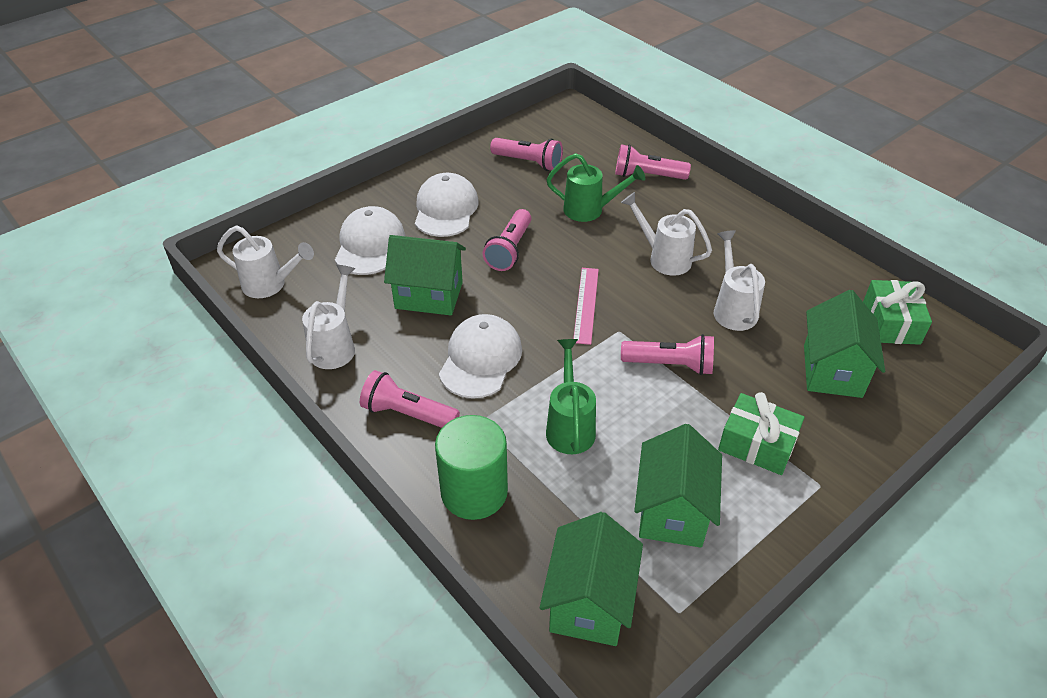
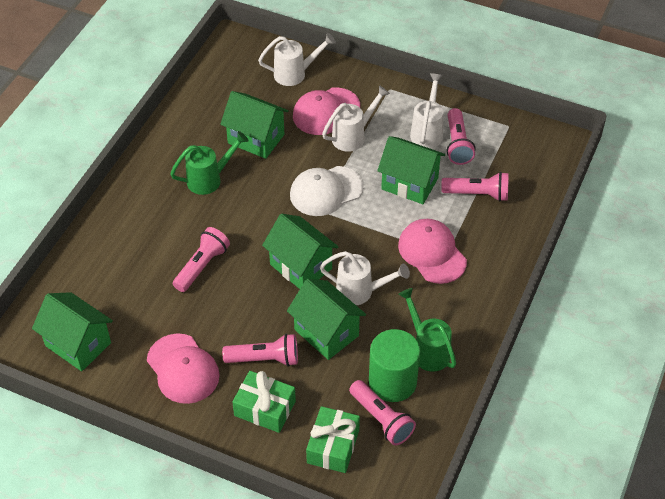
green house: [384,235,466,315] [540,512,643,646] [634,424,722,547] [804,290,885,398] = 4 -> [32,292,113,371] [220,91,289,159] [262,214,339,289] [287,279,366,360] [377,136,445,204] = 5
pink cap: none = 0 -> [147,334,220,404] [293,88,360,135] [398,219,467,284] = 3
pink ruler: [573,268,599,345] = 1 -> none = 0
white cap: [335,206,405,275] [415,173,479,237] [439,314,522,398] = 3 -> [290,166,363,216] = 1

